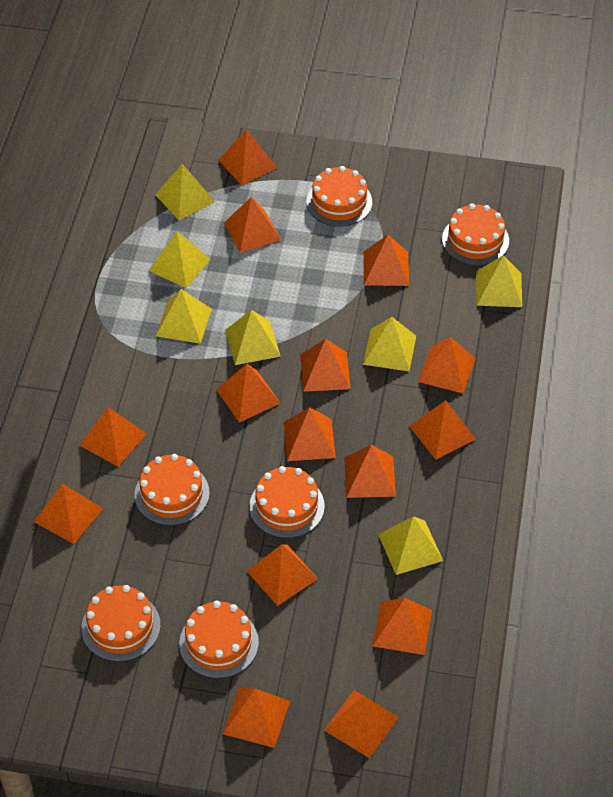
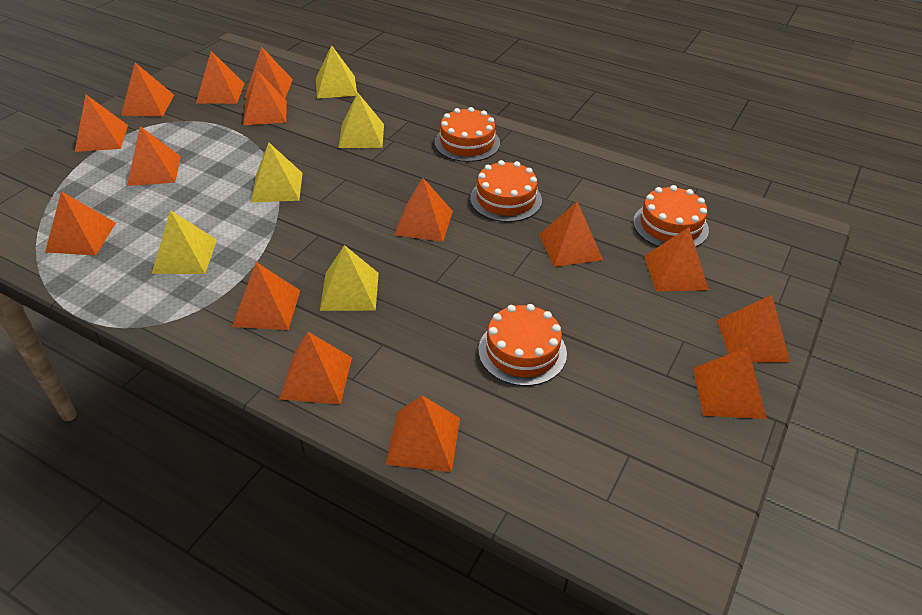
orange cake: [81,585,161,662] [134,454,210,526] [179,601,259,678] [249,466,325,538] [307,166,372,227] [442,203,509,265] = 6 -> [434,107,500,162] [470,160,542,222] [478,304,567,386] [633,185,709,247] = 4
yellow pyramid: [149,231,211,288] [155,164,215,220] [156,289,212,344] [225,310,281,365] [363,317,416,371] [378,516,443,575] [476,255,522,307] = 7 -> [152,210,217,274] [251,143,303,202] [316,45,357,99] [320,245,379,311] [338,93,384,148] = 5

